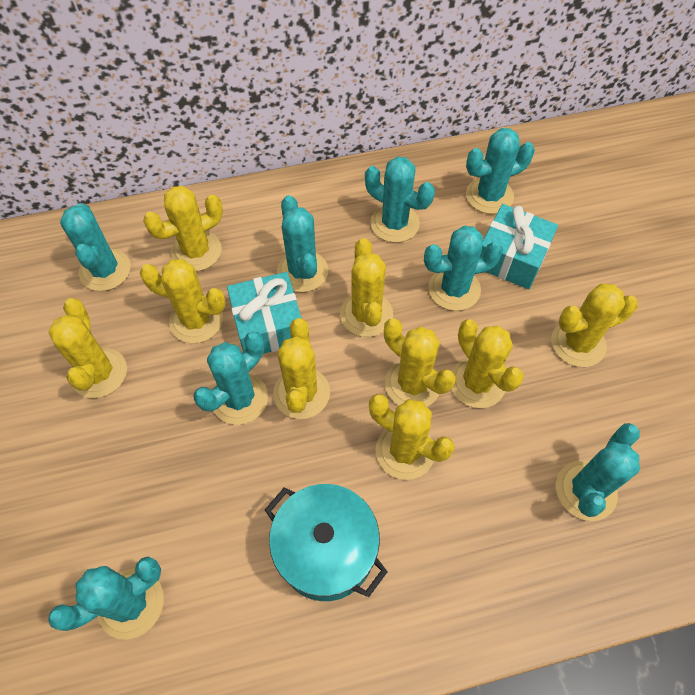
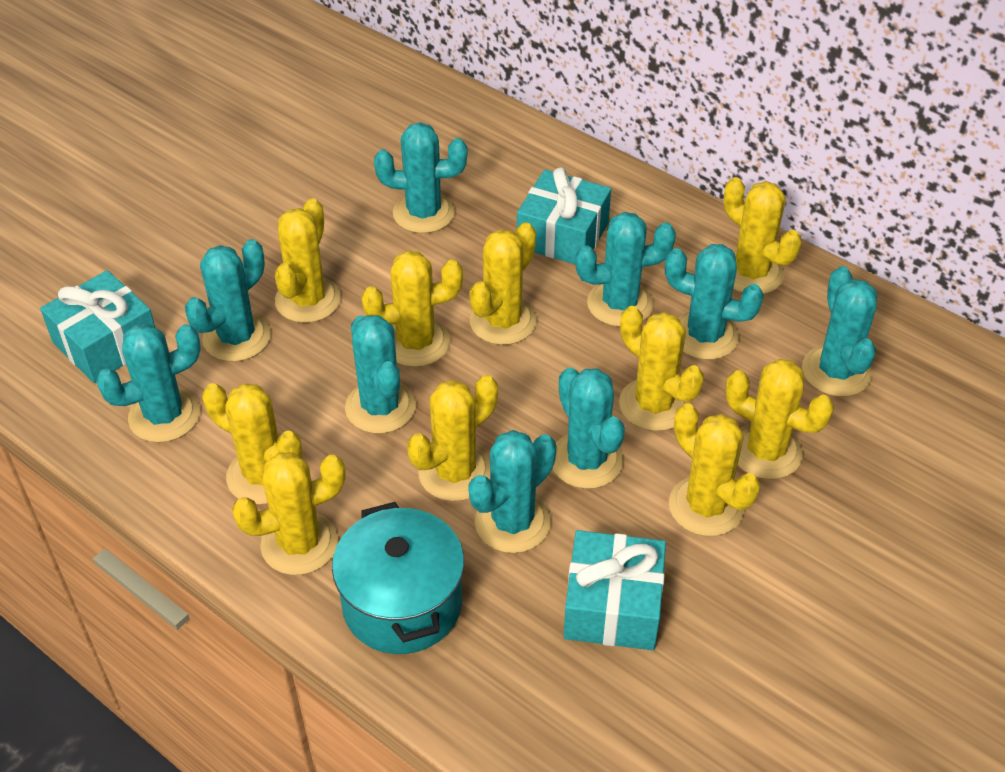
turquoise cactus: [48,557,164,640] [60,203,131,291] [193,332,268,425] [277,195,328,292] [365,157,435,243] [424,226,503,311] [466,128,535,214] [556,423,640,521] = 8 -> [96,323,201,443] [185,239,271,362] [345,315,416,434] [374,122,467,233] [468,430,557,553] [553,368,625,489] [575,212,676,327] [665,244,764,360] [802,266,877,397] = 9
turquoise gift: [227,272,302,354] [480,204,558,289] = 2 -> [40,270,155,383] [517,167,611,265] [563,530,666,650] = 3
yellow cactus: [48,298,127,398] [140,259,226,343] [143,186,223,271] [273,318,330,419] [340,238,393,337] [369,394,454,480] [384,318,456,407] [452,319,524,408] [551,284,638,367] = 9 -> [202,383,302,505] [232,452,346,575] [275,198,341,323] [361,250,463,367] [407,375,498,502] [469,222,537,345] [619,306,704,431] [669,404,760,536] [723,177,802,294] [725,359,834,480] = 10

